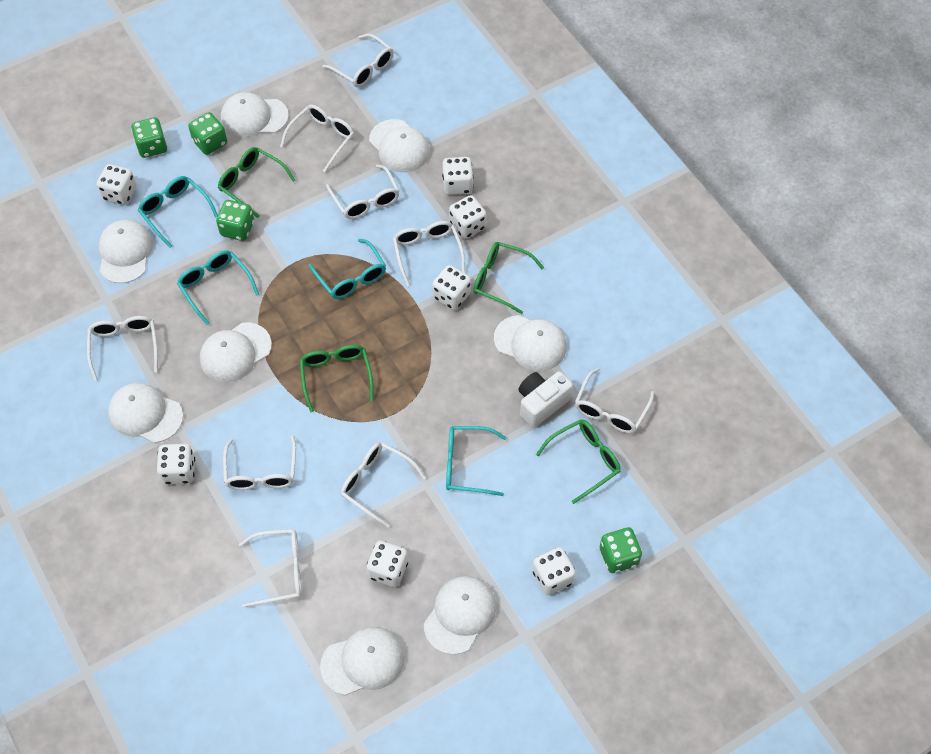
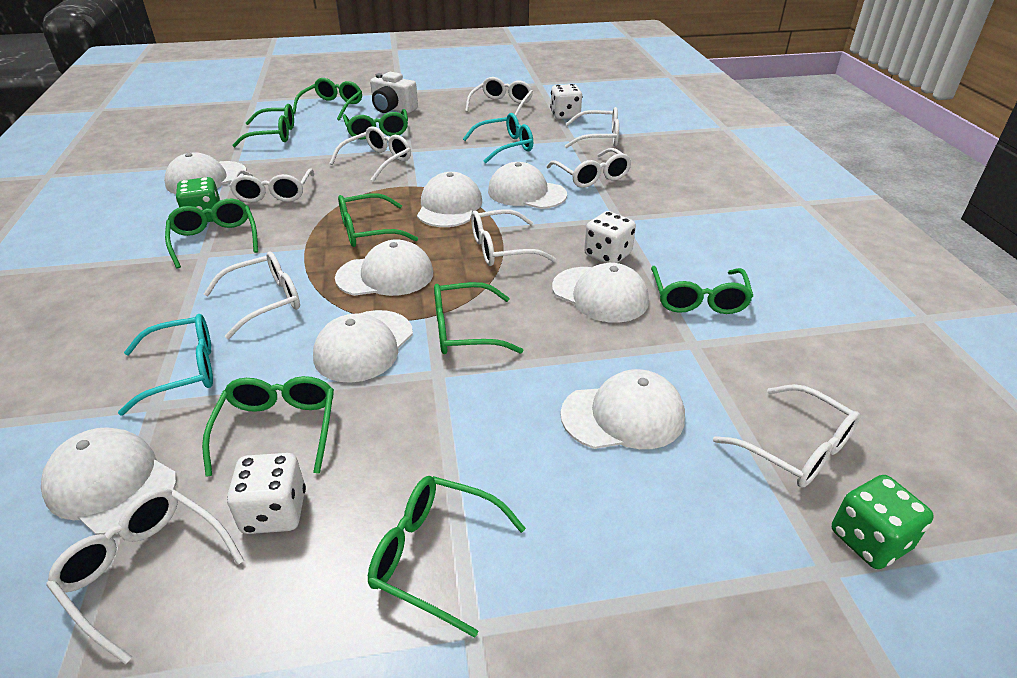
green dice: [131,117,167,158] [188,112,227,155] [216,200,254,241] [600,527,642,573] = 4 -> [176,177,220,222] [832,475,934,569] = 2
green glasses: [218,147,295,218] [299,345,373,412] [473,242,544,314] [536,419,621,504] = 4 -> [165,199,258,269] [202,376,334,477] [232,104,294,147] [293,78,362,121] [338,193,418,247] [343,109,408,139] [368,476,526,638] [434,282,524,354] [651,266,753,314] = 9
turquoise glasses: [138,176,218,248] [177,250,259,325] [309,239,386,299] [446,426,506,496] = 4 -> [118,314,213,416] [463,113,533,164] = 2
white dice: [97,164,136,205] [157,444,195,484] [367,541,408,587] [432,265,471,310] [442,157,473,195] [449,195,486,239] [532,547,576,595] = 7 -> [227,453,306,534] [550,84,582,119] [584,211,636,263] = 3

